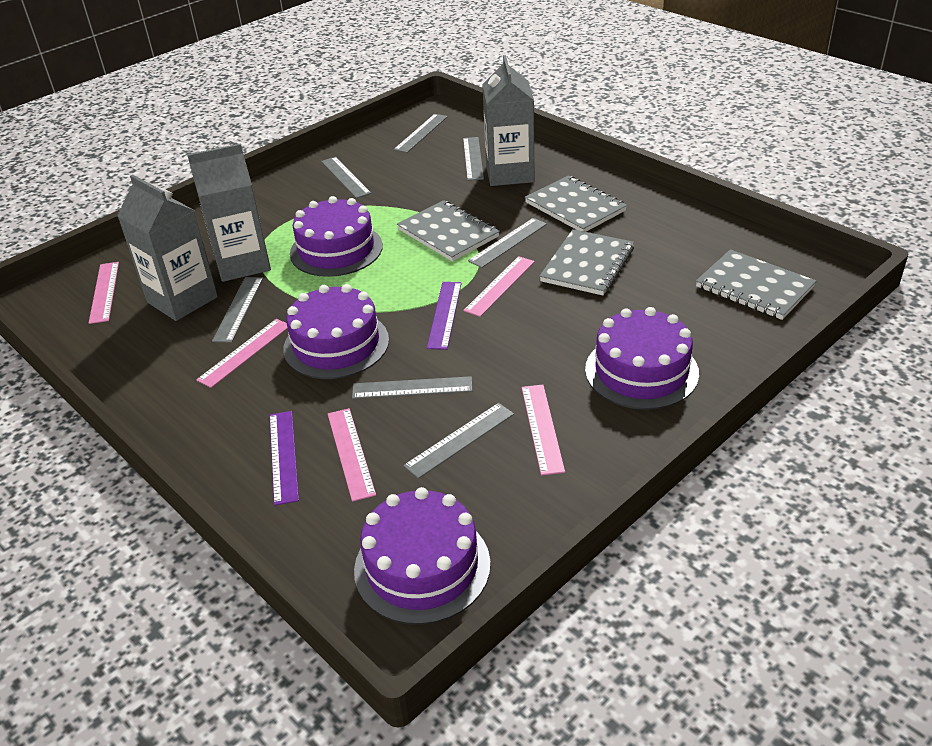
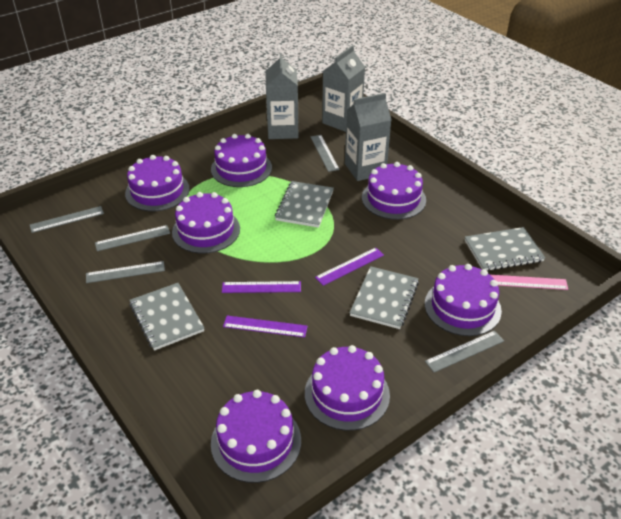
grey ruler: [212,277,263,343] [321,157,371,198] [352,376,473,399] [394,114,448,153] [403,403,514,479] [463,137,484,181] [468,218,547,268] = 7 -> [30,206,104,233] [86,261,165,283] [95,225,170,251] [310,135,340,172] [425,331,504,372] = 5
pink ruler: [89,262,119,324] [196,319,288,388] [328,408,376,502] [463,256,535,317] [521,385,565,475] = 5 -> [491,275,568,290] = 1
purple cake: [283,284,389,379] [290,196,383,277] [354,487,491,625] [585,307,699,410] = 4 -> [125,155,190,211] [172,192,240,253] [211,134,272,187] [211,390,301,483] [305,345,390,431] [362,162,426,220] [425,264,502,336] = 7
purple ruler: [269,411,299,505] [427,282,462,350] = 2 -> [222,281,301,293] [223,316,308,338] [315,247,384,286] = 3

